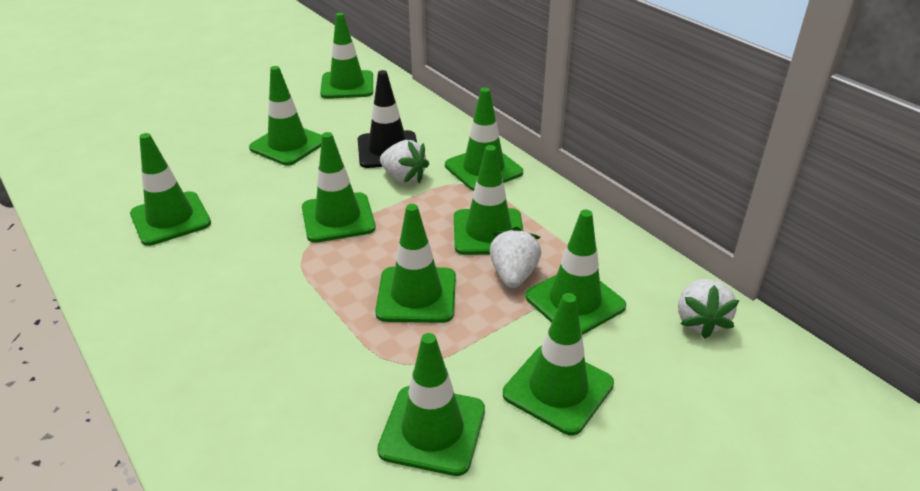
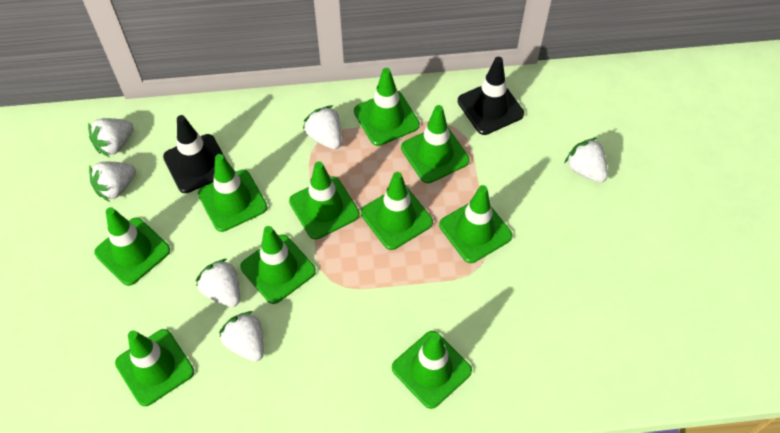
black traffic cone: [358,70,417,168] = 1 -> [163,115,226,193] [458,57,524,135] = 2
white strawberry: [380,140,429,184] [490,227,541,288] [678,279,739,338] = 3 -> [88,118,134,157] [89,162,136,202] [195,259,240,307] [219,311,264,362] [303,106,342,149] [565,138,608,182] = 6

